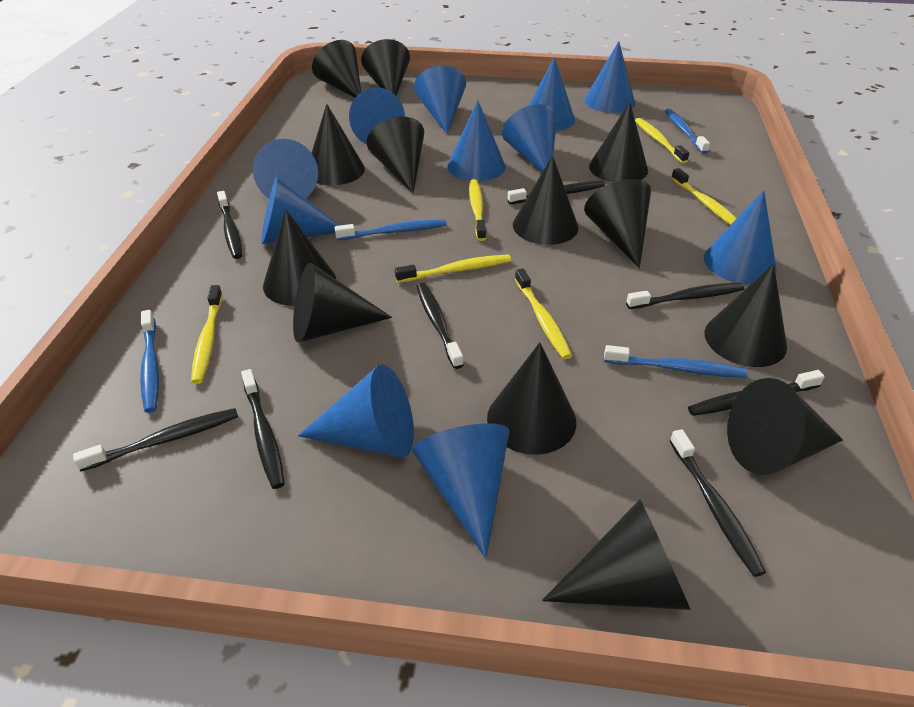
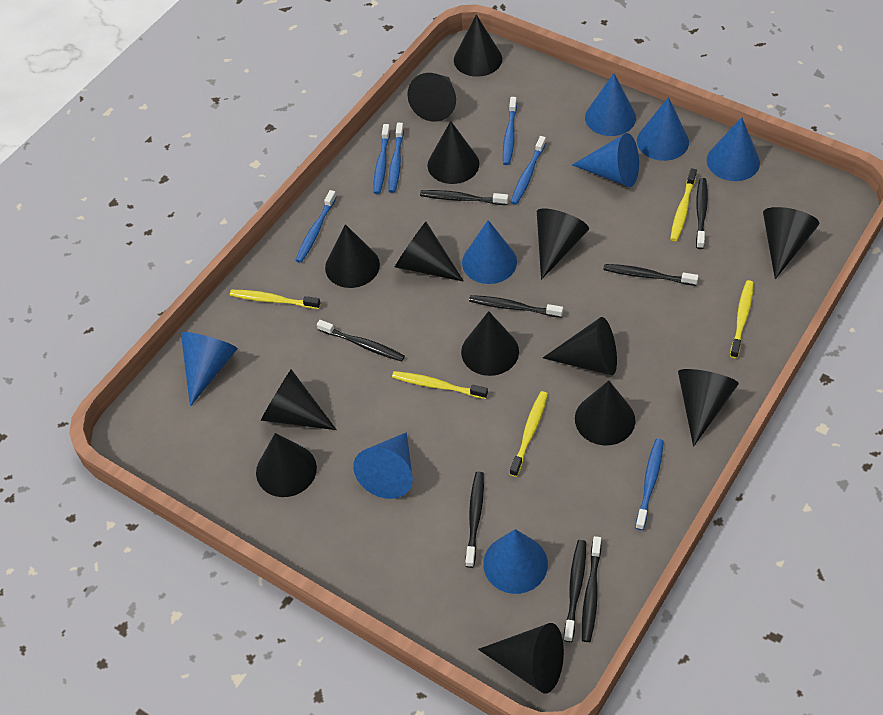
black cone: [263,210,336,306] [293,262,392,343] [312,40,361,98] [312,104,365,185] [361,39,410,95] [367,117,424,194] [487,342,576,455] [513,156,579,245] [542,499,691,610] [584,179,651,268] [589,102,648,183] [704,264,787,367] [727,378,843,475] = 13 -> [256,433,317,497] [260,369,337,430] [325,224,380,288] [395,222,464,282] [407,73,456,122] [428,121,479,184] [454,15,502,77] [461,311,519,376] [478,623,564,693] [537,208,589,280] [543,317,617,376] [575,380,635,445] [678,369,739,447] [763,207,819,279] = 14
blue cone: [253,139,318,198] [261,176,340,244] [298,364,414,457] [349,87,405,145] [412,423,509,559] [414,65,466,134] [447,100,506,181] [502,104,557,172] [529,57,575,131] [584,41,635,113] [704,190,777,284] = 11 -> [181,332,238,406] [353,432,413,499] [462,220,517,284] [483,529,548,594] [572,133,639,187] [585,73,636,136] [637,97,689,161] [707,117,760,181] = 8
blue toothbrush: [140,310,159,413] [335,219,447,240] [604,345,747,378] [665,109,710,154] = 4 -> [295,190,337,263] [373,124,390,194] [388,123,404,193] [503,97,517,165] [511,136,546,205] [635,439,664,530] = 6
yellow toothbrush: [191,285,223,384] [395,254,511,283] [469,179,486,241] [515,268,572,359] [635,118,689,163] [671,168,737,225] = 6 -> [230,290,320,309] [392,371,488,399] [510,391,548,477] [670,168,697,241] [730,280,754,358] = 5

